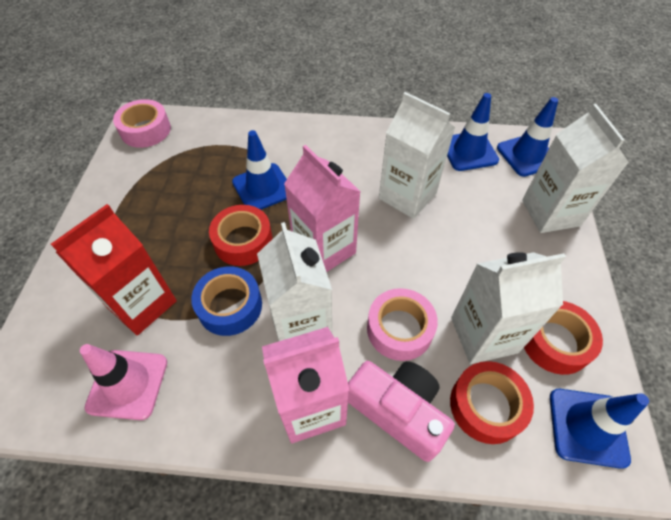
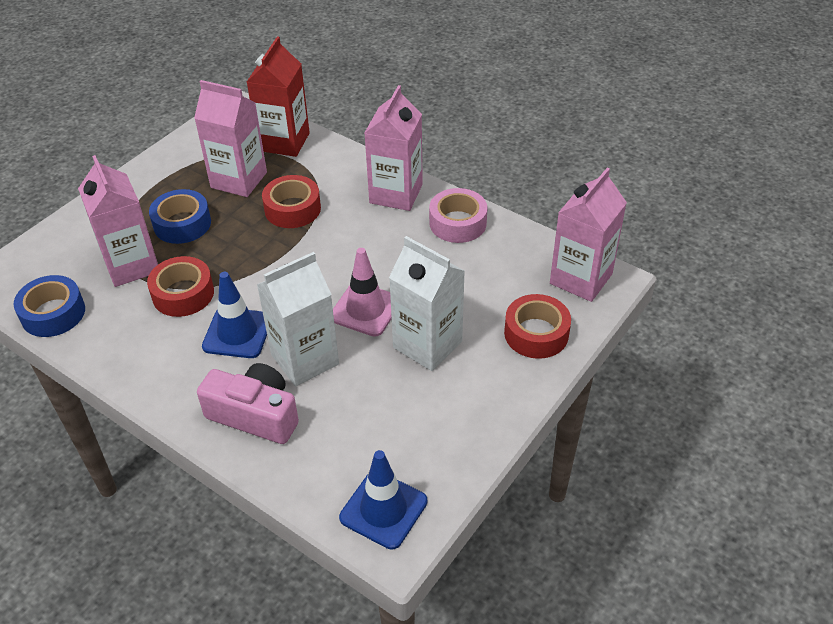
blue tape: [191,266,262,336] = 1 -> [14,275,85,337] [149,189,211,244] = 2
blue traffic cone: [232,130,287,210] [447,93,499,171] [497,97,558,177] [550,389,649,469] = 4 -> [202,272,267,358] [339,450,427,550] = 2
pink carton: [262,327,350,443] [284,145,361,272] = 2 -> [78,155,158,287] [194,80,267,197] [365,85,423,211] [550,168,627,302] = 4
pink tape: [113,99,171,148] [367,288,438,361] = 2 -> [429,188,488,243] = 1
white carton: [257,222,332,341] [379,92,455,219] [451,252,566,364] [522,104,629,233] = 4 -> [257,252,339,386] [389,236,465,371] = 2

